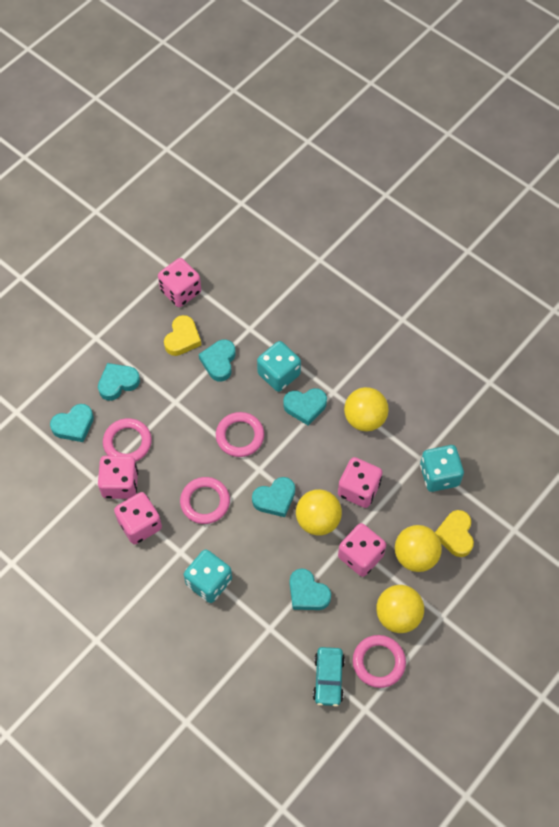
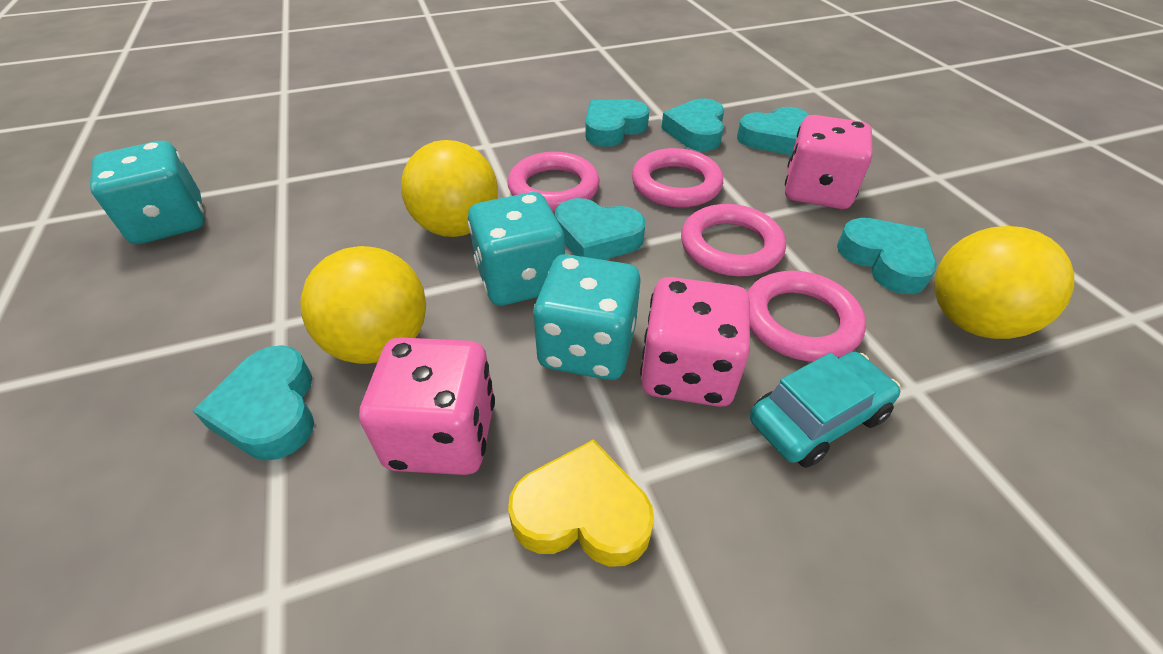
pink dice: [98,456,138,499] [114,492,162,544] [158,258,201,307] [338,457,383,508] [338,523,386,577] = 5 -> [359,337,495,475] [640,277,750,407] [785,115,873,209] = 3
yellow ball: [296,489,342,536] [344,387,389,432] [376,585,424,633] [395,525,442,572] = 4 -> [300,246,426,364] [401,140,498,237] [934,226,1074,339] = 3
yellow heart: [164,315,201,356] [435,510,474,557] = 2 -> [508,439,654,567] = 1

